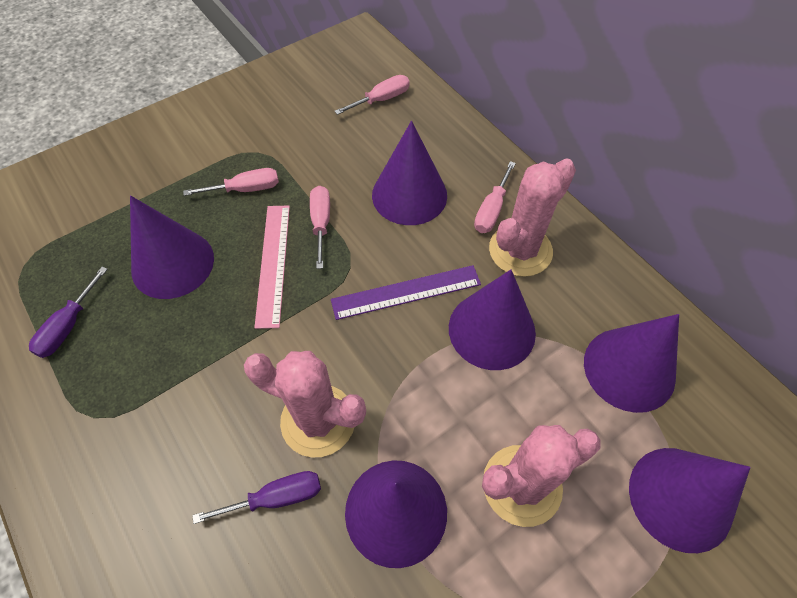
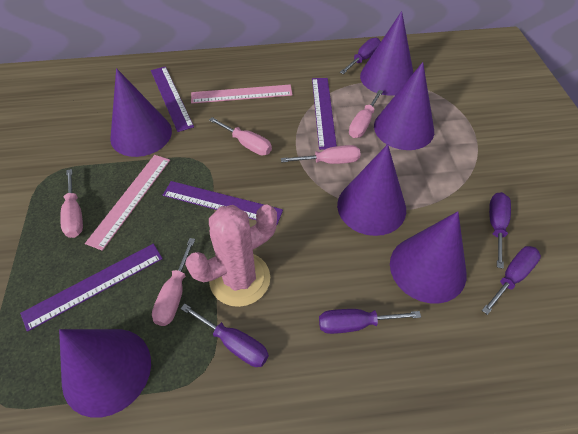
pink cactus: [244,351,366,457] [482,425,601,527] [489,158,576,277] = 3 -> [185,205,277,307] = 1
pink ruler: [254,206,290,329] = 1 -> [85,155,170,251] [191,85,292,104] = 2
pink screwdriver: [183,168,279,196] [310,186,330,269] [334,75,410,115] [474,161,516,233] = 4 -> [60,169,83,238] [152,238,195,326] [209,117,272,155] [281,145,361,164] [349,90,383,138] = 5
purple ruler: [331,265,481,320] = 1 -> [20,244,163,332] [151,66,194,132] [163,181,283,226] [312,78,337,150] = 4
purple screwdriver: [29,267,108,358] [192,471,321,524] = 2 -> [180,304,269,367] [319,309,421,334] [340,38,381,74] [482,246,541,315] [489,192,511,269] = 5

